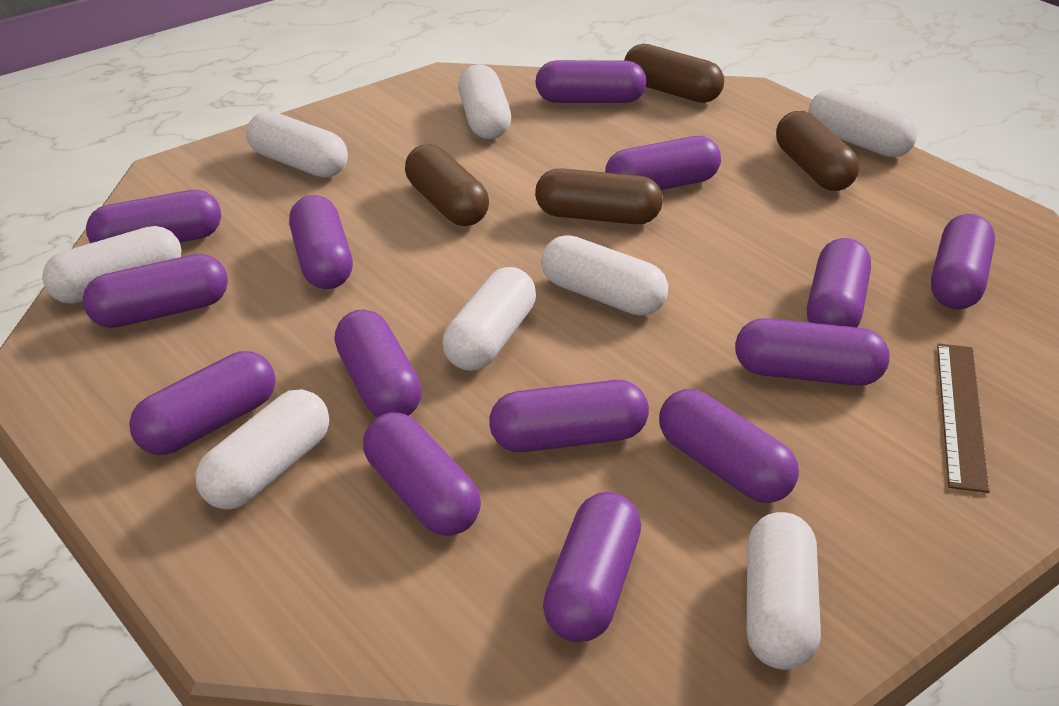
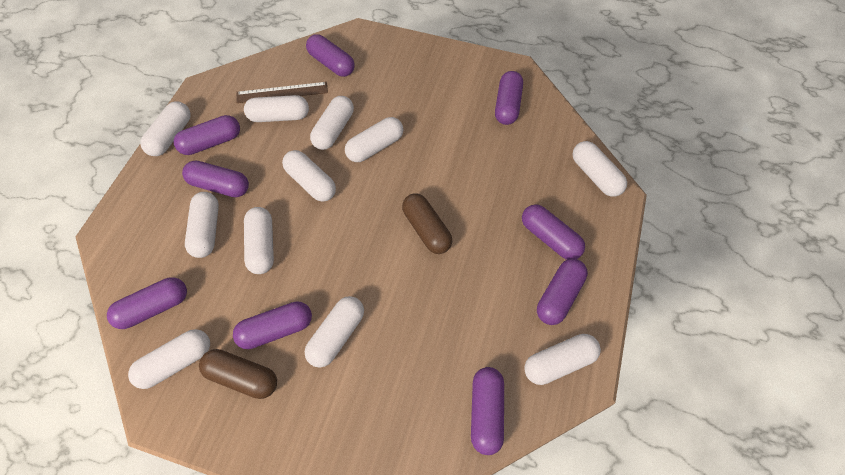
brown capsule: [405,144,489,226] [535,168,663,224] [624,44,724,103] [776,111,859,191] = 4 -> [199,349,277,399] [402,193,452,254] = 2
purple capsule: [83,254,228,328] [86,190,221,243] [129,351,275,455] [289,195,353,289] [334,310,422,417] [363,412,481,536] [489,380,649,452] [535,60,646,103] [543,492,641,642] [605,136,721,190] [659,389,799,503] [735,318,889,386] [807,238,871,327] [931,214,995,310] = 14 -> [107,277,187,329] [174,115,240,155] [182,160,249,197] [233,301,312,349] [306,34,354,77] [471,367,504,455] [495,71,523,125] [522,204,585,260] [537,259,588,325] = 9
white capsule: [42,226,181,304] [196,389,329,509] [247,111,348,177] [443,267,536,371] [458,64,511,139] [541,235,668,316] [746,512,821,670] [808,90,917,157] = 8 -> [128,329,210,389] [140,101,191,156] [185,192,219,258] [244,95,309,122] [244,207,274,274] [282,150,336,202] [305,296,364,368] [310,96,354,150] [345,117,403,162] [524,334,601,385] [572,141,627,197] = 11

